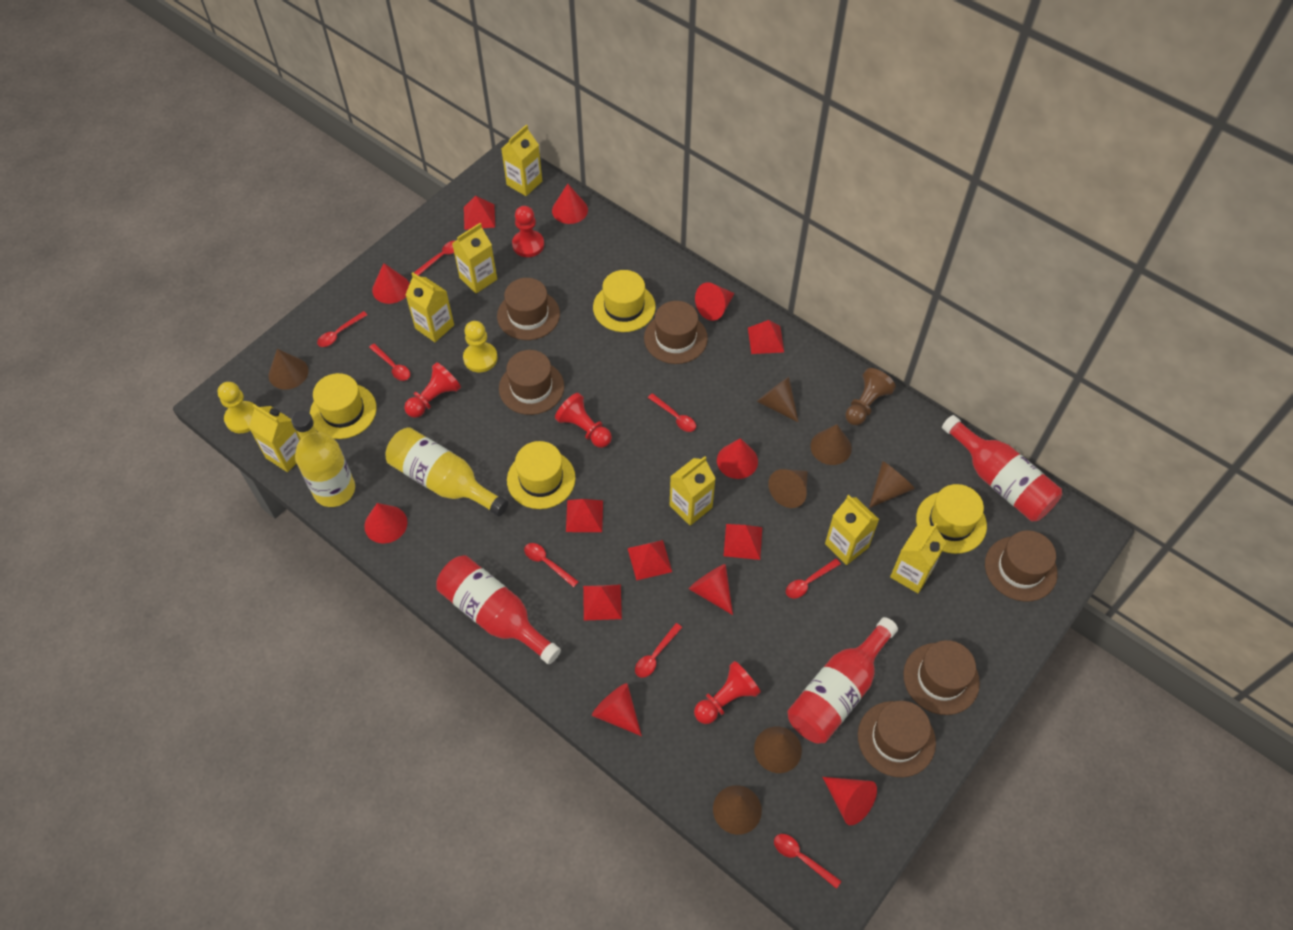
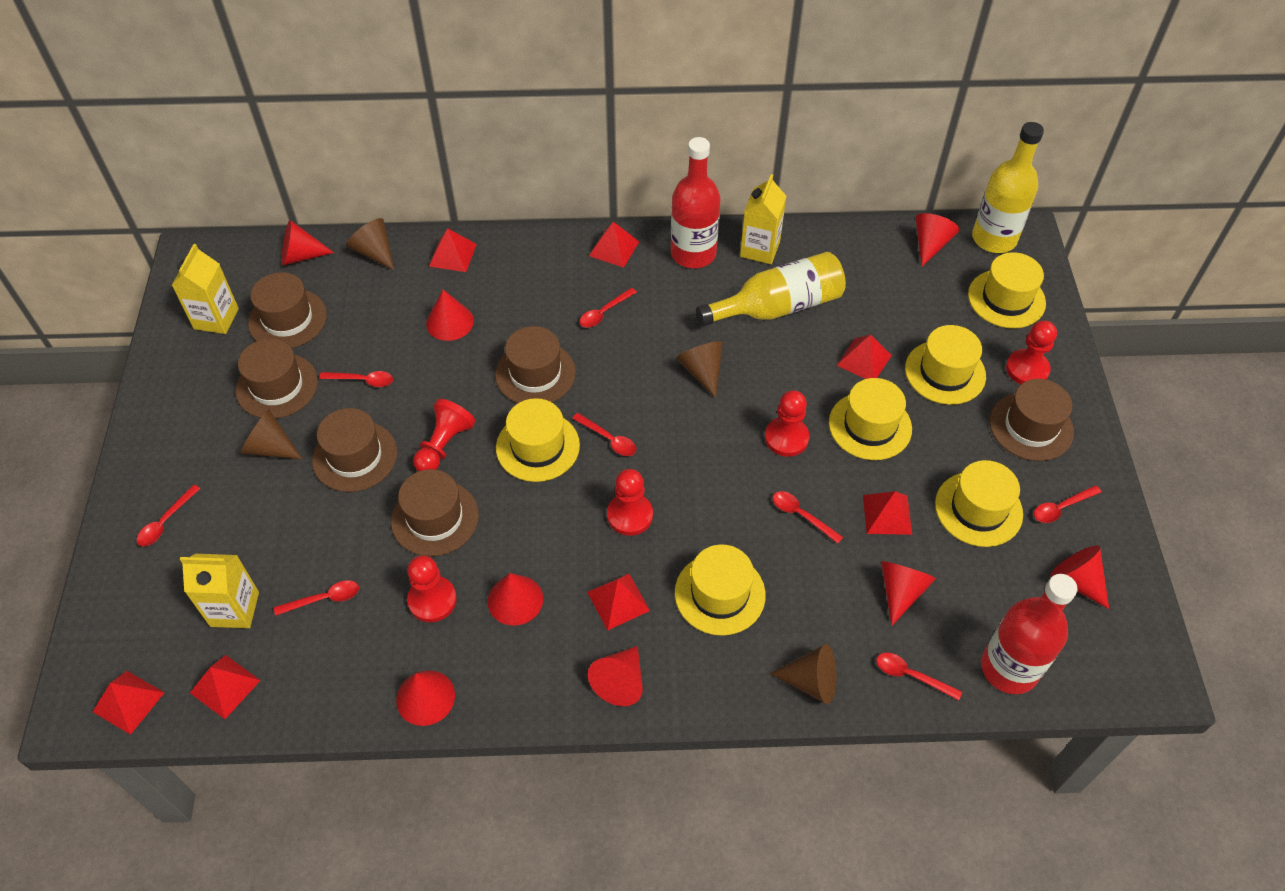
brown cone: [268,349,308,390] [713,785,762,835] [754,727,802,773] [757,377,798,422] [768,469,808,508] [810,424,852,465] [869,461,915,508] = 7 -> [241,410,303,460] [346,218,394,270] [676,341,723,398] [770,644,837,704] = 4
brown pawn: [845,368,896,426] = 1 -> none = 0
red bottle: [436,555,561,664] [787,617,898,743] [942,415,1062,521] = 3 -> [671,137,721,268] [981,574,1078,694] = 2
red pawn: [404,362,461,418] [512,206,544,257] [555,393,612,448] [694,661,761,724] = 4 -> [407,555,457,622] [413,399,476,472] [607,469,653,536] [765,390,810,457] [1006,321,1057,384] = 5
red pyramid: [464,196,495,230] [566,499,603,532] [583,585,622,621] [628,540,672,581] [724,524,762,560] [748,320,784,354] = 6 -> [93,671,165,735] [190,655,261,719] [429,228,477,272] [587,573,650,630] [589,222,639,268] [837,334,892,379] [863,491,912,535] = 7
yellow carton: [249,404,301,472] [405,272,454,342] [452,223,497,293] [501,125,542,196] [670,456,716,526] [825,495,879,565] [890,523,946,593] = 7 -> [172,244,239,334] [180,554,259,628] [740,174,787,264] = 3
yellow hat: [310,373,377,439] [507,441,576,509] [593,270,656,332] [916,484,987,554] = 4 -> [496,398,580,482] [675,544,766,636] [829,378,912,460] [905,325,986,405] [935,460,1023,547] [968,252,1046,328] = 6
yellow pawn: [218,382,254,433] [463,321,498,372] = 2 -> none = 0

